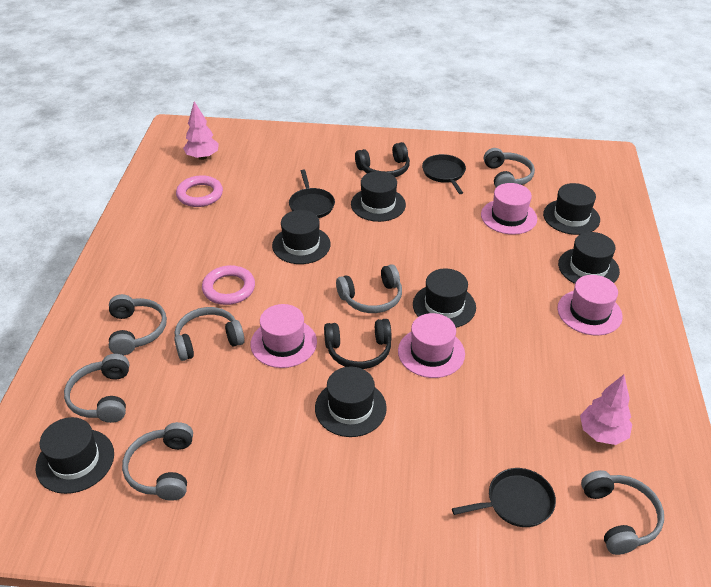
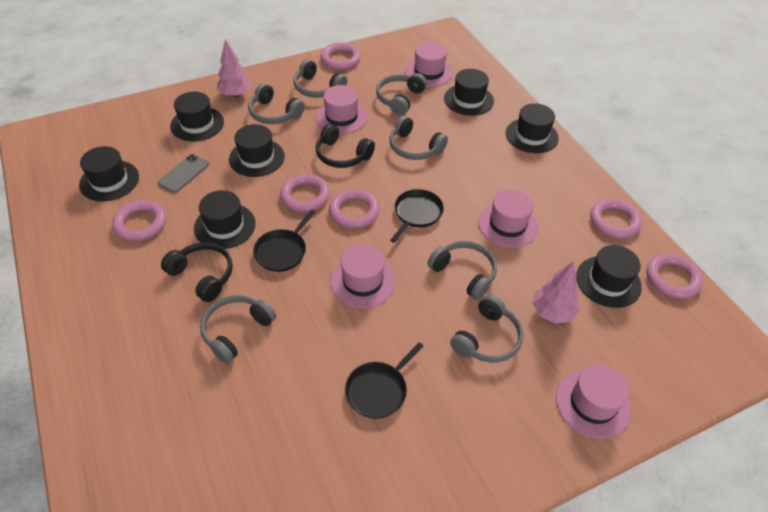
grey phone: none = 0 -> [158,154,209,193] = 1
pink hat: [251,304,317,368] [398,313,465,378] [481,183,537,235] [557,275,623,336] = 4 -> [316,85,367,134] [330,244,395,308] [405,42,453,87] [478,189,538,247] [556,364,631,439] = 5
pink ring: [176,175,223,207] [202,265,255,305] = 2 -> [112,200,166,241] [280,174,330,212] [321,43,361,70] [329,189,380,228] [590,198,642,238] [646,253,703,299] = 6

